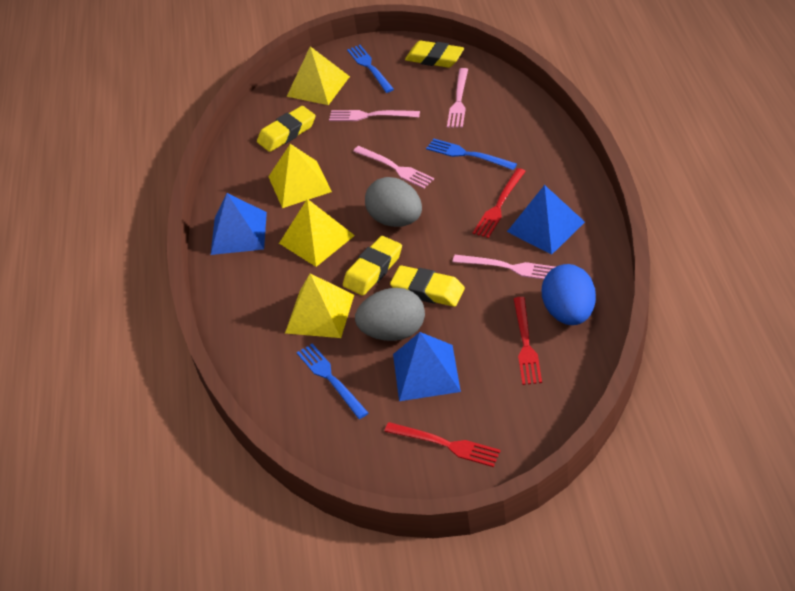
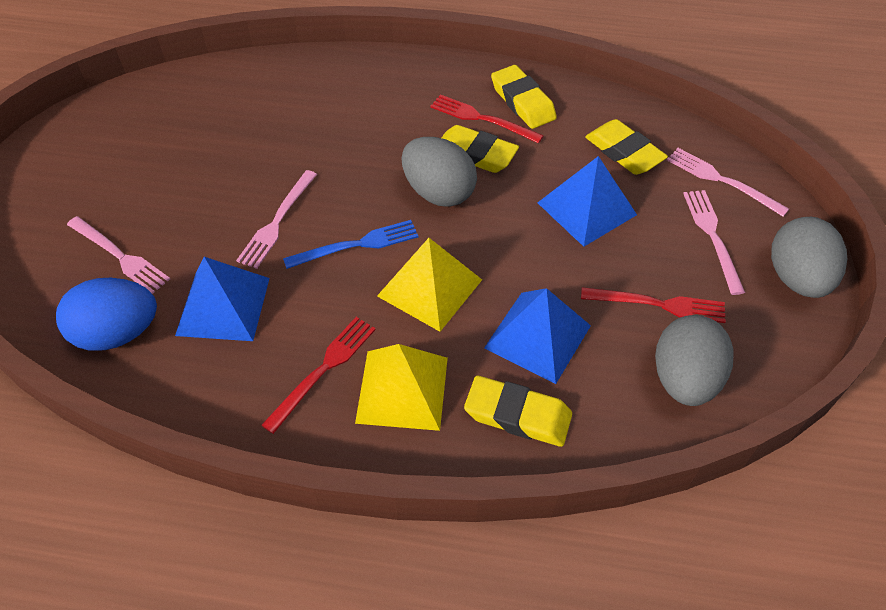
blue fork: [297,344,368,419] [347,45,394,93] [426,139,517,170] = 3 -> [283,220,418,269] = 1
grey egg: [355,288,425,341] [365,177,422,227] = 2 -> [402,137,477,207] [655,315,733,406] [771,217,847,298] = 3
yellow pyramid: [269,144,332,208] [279,199,355,267] [285,273,354,338] [287,46,350,105] = 4 -> [355,344,448,431] [377,238,482,332] = 2

